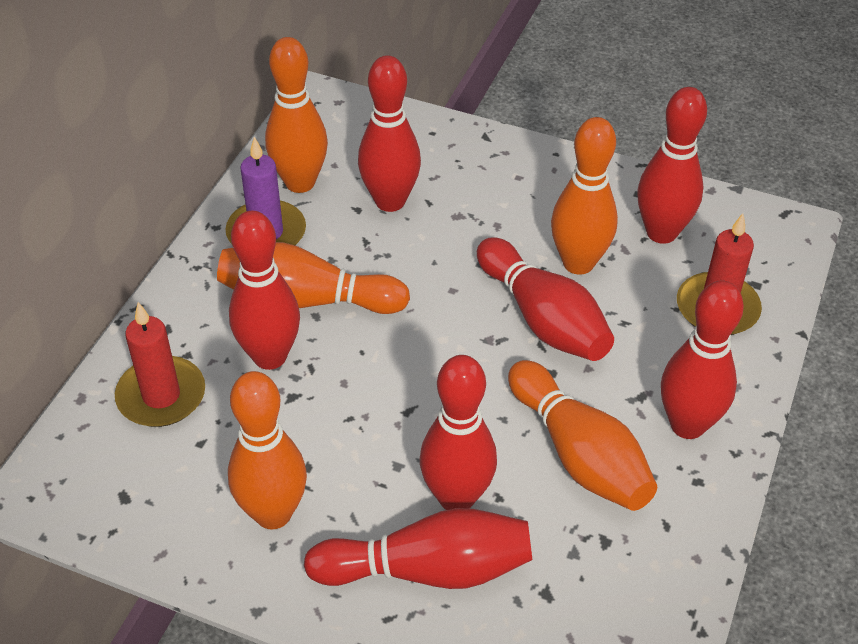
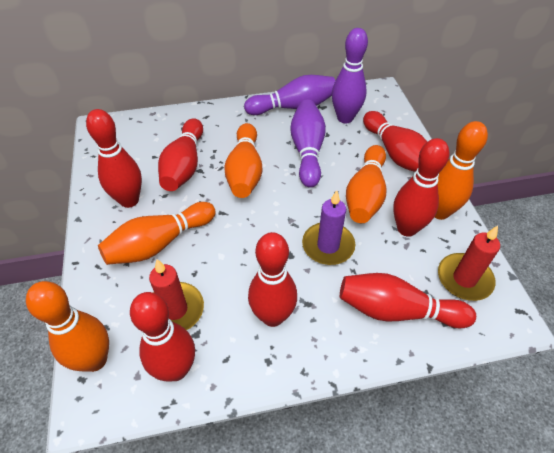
purple bowling pin: none = 0 -> [244,75,335,115] [290,100,326,188] [332,28,368,123] = 3

